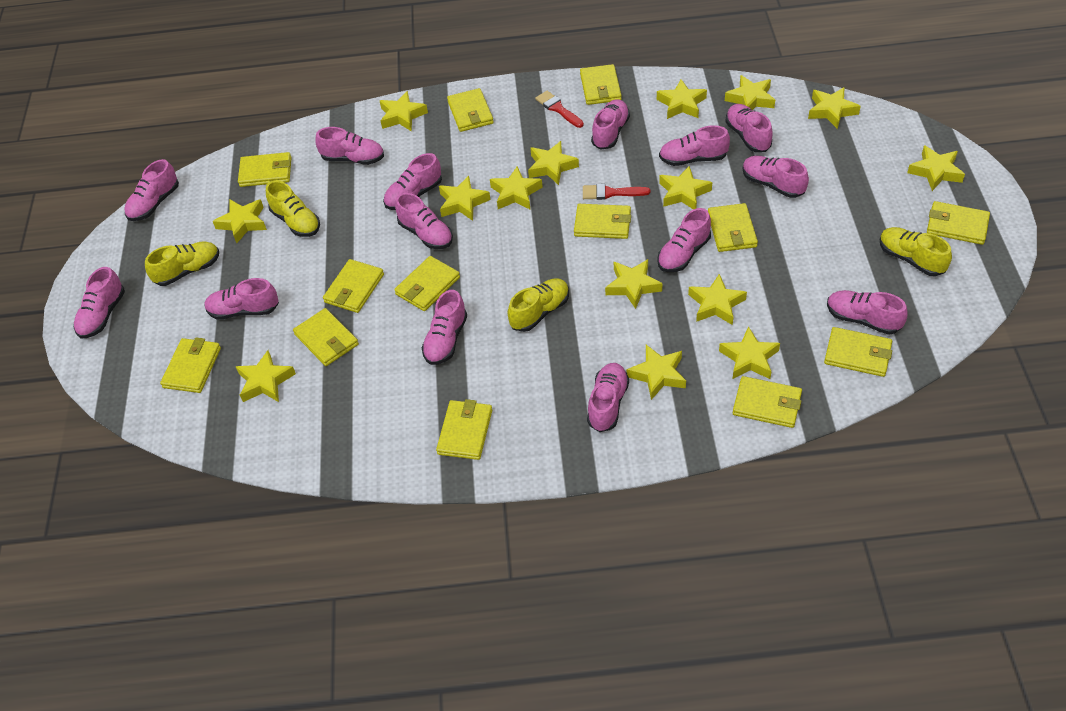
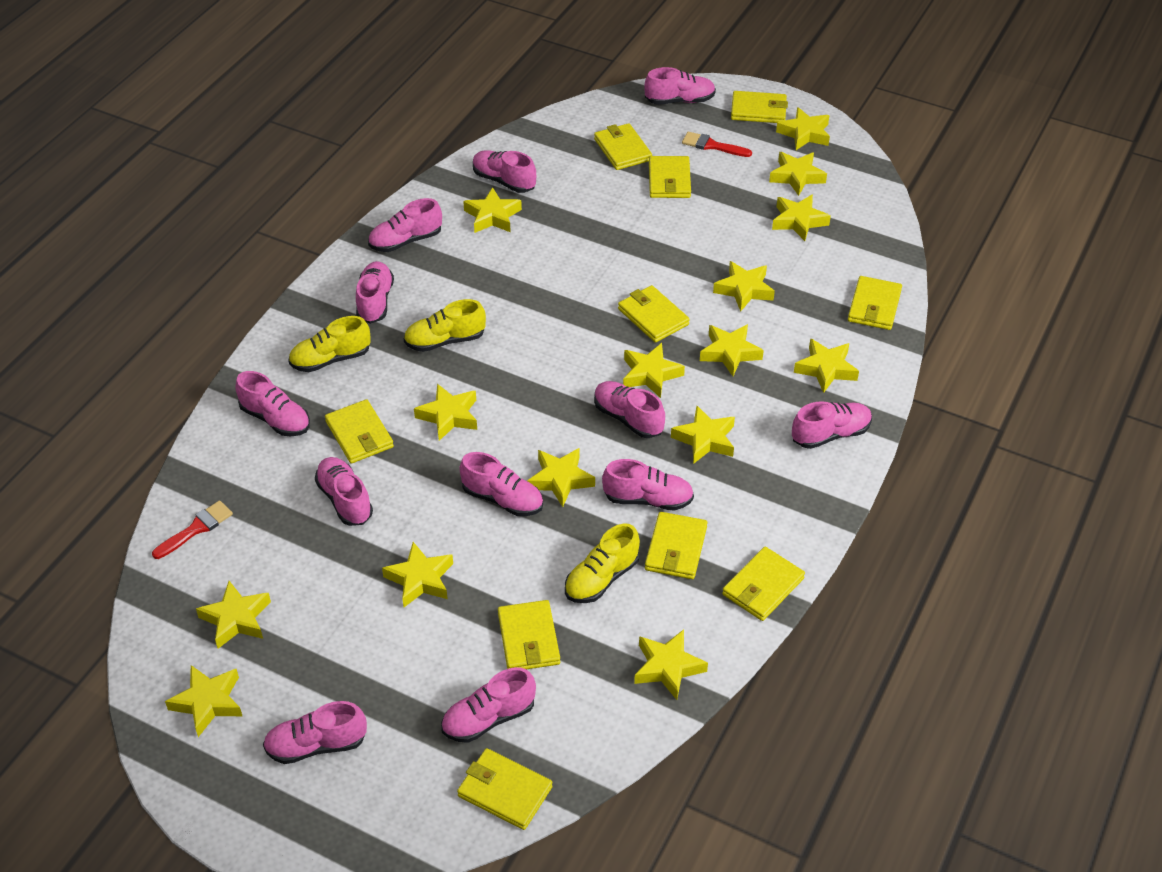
pink shoe: [74,267,125,339] [124,159,179,221] [205,278,279,319] [315,127,384,165] [383,153,442,210] [395,193,453,249] [422,290,467,365] [587,363,629,432] [591,99,630,150] [657,208,711,272] [659,125,730,166] [725,104,773,152] [743,156,809,198] [827,290,908,335] = 14 -> [236,371,310,436] [263,701,367,764] [315,457,373,526] [356,261,394,324] [368,198,442,252] [441,667,536,743] [459,452,543,516] [473,150,536,193] [594,381,665,438] [602,459,694,511] [644,67,716,104] [792,401,872,449] = 12
yellow shoe: [145,241,219,286] [266,180,320,237] [508,279,569,332] [880,227,952,276] = 4 -> [288,316,371,372] [404,299,486,352] [565,523,640,603] = 3
yellow wallet: [160,338,221,393] [238,152,292,187] [293,308,359,366] [323,259,384,313] [394,256,460,311] [436,399,492,460] [447,88,494,132] [574,204,631,239] [580,64,622,105] [708,203,758,252] [733,376,802,428] [824,327,892,377] [927,201,990,245] = 13 -> [325,399,394,464] [457,748,552,830] [498,600,560,669] [594,123,652,170] [618,285,690,343] [645,512,707,579] [649,156,691,198] [722,547,805,621] [731,91,788,123] [848,276,902,330] = 10

